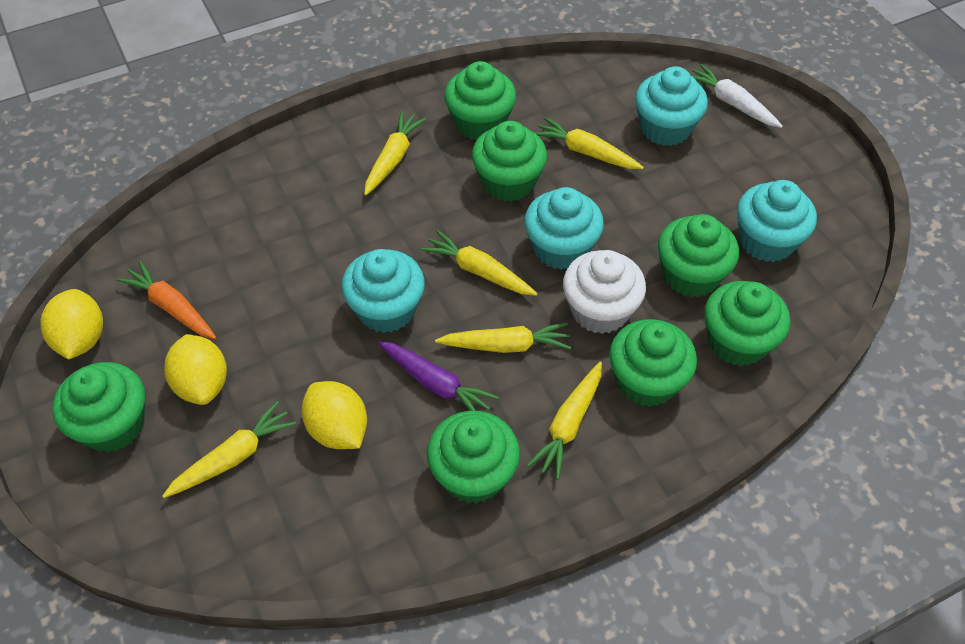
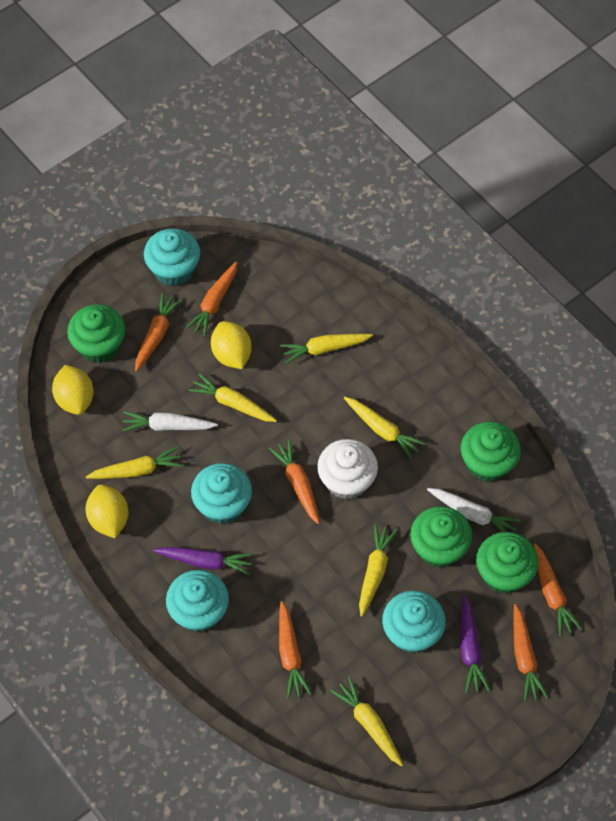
green cupcake: [52,362,145,452] [427,411,520,504] [444,61,516,140] [472,121,547,202] [609,319,697,407] [658,214,739,297] [704,281,790,366] = 7 -> [67,304,125,363] [410,506,472,568] [461,422,521,482] [476,532,539,594] = 4
orange carrot: [117,261,217,339] = 1 -> [135,293,182,372] [186,262,237,337] [269,440,320,525] [279,601,312,699] [513,604,549,702] [534,543,582,636] = 6
purple carrot: [378,341,498,411] = 1 -> [153,547,253,575] [460,596,490,693] = 2
white carrot: [692,64,783,128] = 1 -> [122,411,218,432] [427,488,521,532] = 2

